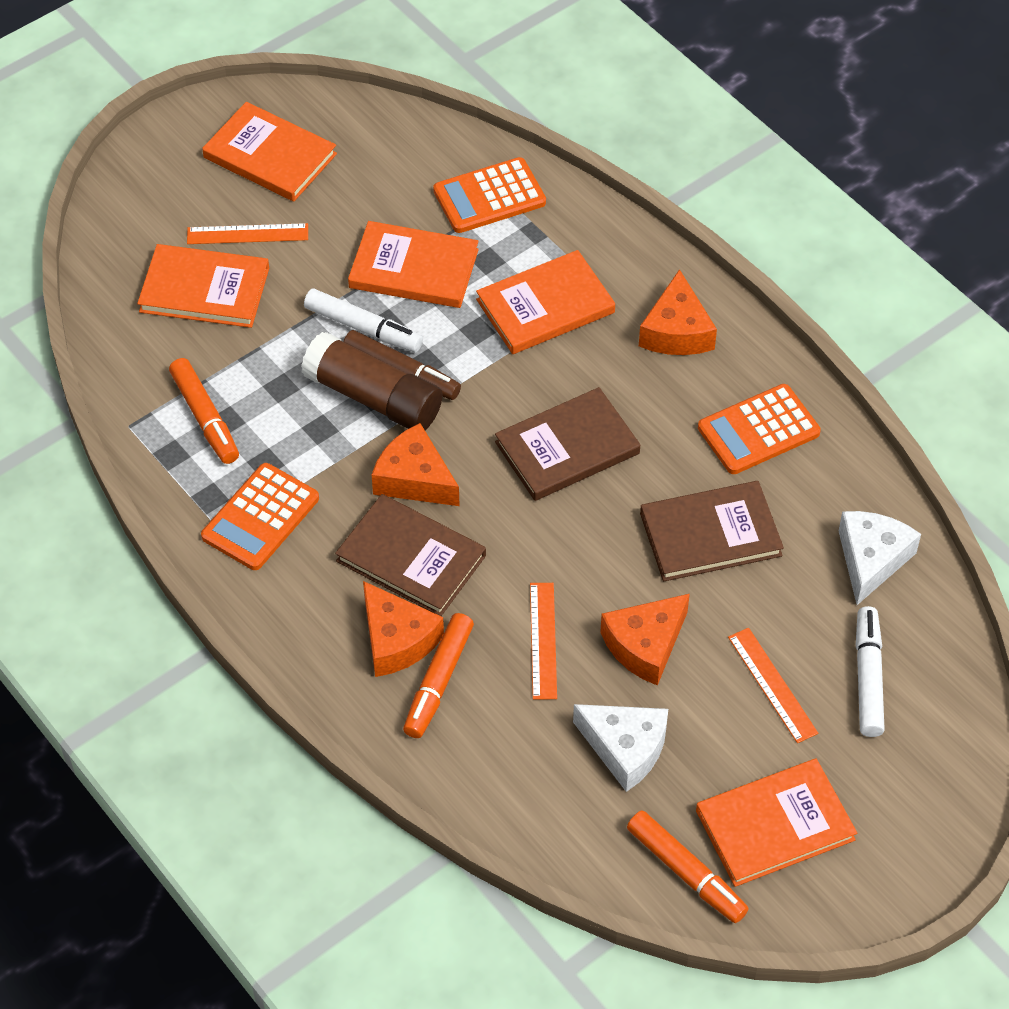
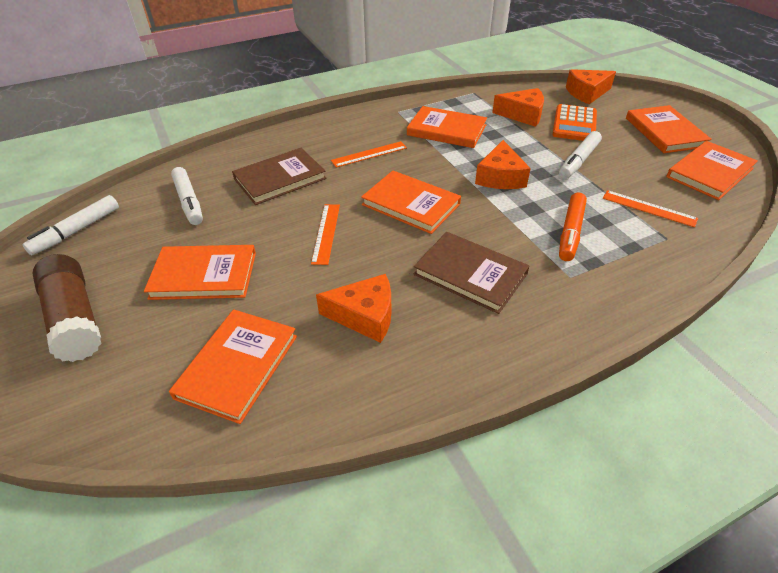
brown book: [335,494,486,616] [495,387,640,501] [640,481,784,581] = 3 -> [232,148,326,205] [414,232,529,314] = 2
brown marker: [344,330,461,400] = 1 -> none = 0
orange book: [137,244,269,328] [202,102,337,202] [348,221,479,308] [476,250,615,354] [696,759,857,887] = 5 -> [144,245,256,300] [169,309,297,424] [361,170,461,234] [407,106,487,148] [626,105,712,153] [666,141,758,200] = 6
orange calculator: [201,463,319,570] [433,157,546,233] [698,384,821,474] = 3 -> [552,104,597,141] = 1
orange marker: [169,358,239,464] [403,613,474,738] [627,811,748,923] = 3 -> [559,193,587,261] = 1
white cheese: [573,704,668,792] [839,511,921,605] = 2 -> none = 0
white marker: [304,288,423,352] [856,606,885,737] = 2 -> [22,195,119,255] [171,167,203,225] [559,131,602,179] = 3

